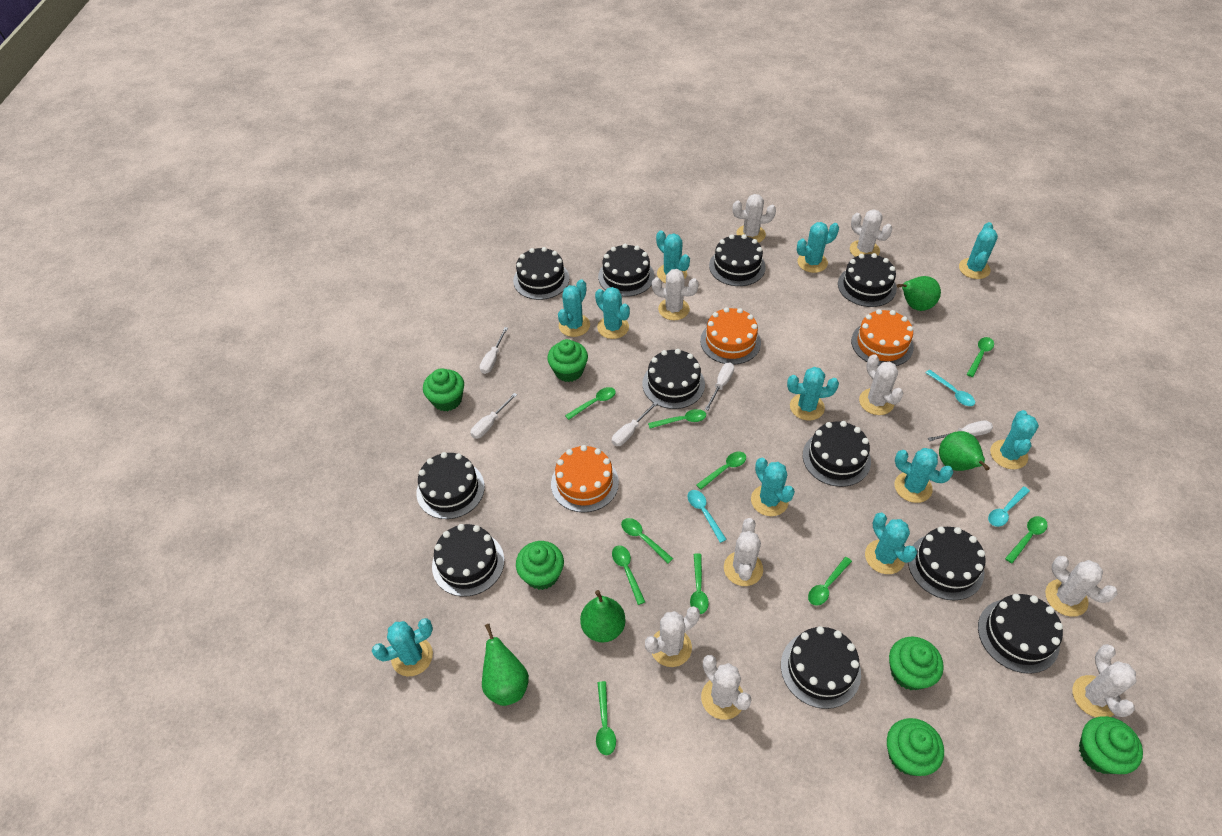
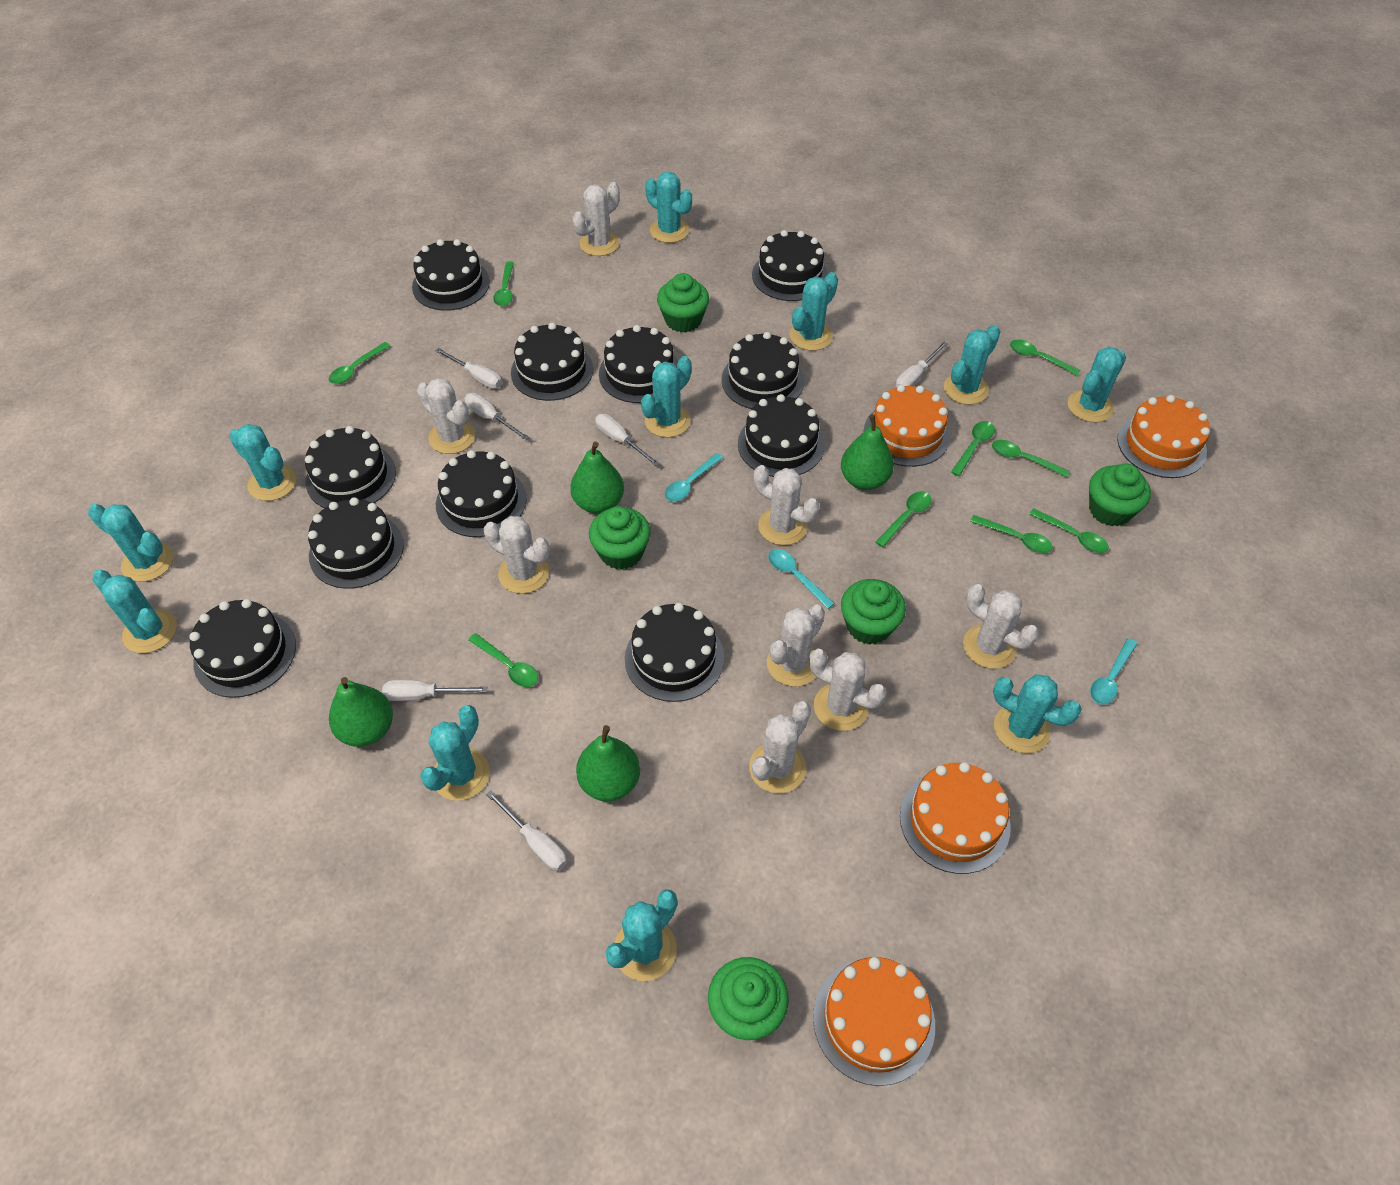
green cupcake: [423,368,464,411] [516,541,564,590] [547,339,588,382] [887,718,944,776] [889,636,944,690] [1079,716,1143,774] = 6 -> [589,506,651,570] [657,273,709,333] [708,957,789,1040] [841,579,906,644] [1089,464,1151,526] = 5
green spoon: [565,387,616,420] [596,681,616,755] [612,545,645,605] [621,518,673,563] [648,409,706,428] [690,553,709,614] [696,452,746,490] [808,557,852,606] [967,337,994,377] [1005,516,1048,564] = 10 -> [329,342,390,384] [468,633,538,687] [493,261,514,306] [876,491,932,547] [951,421,995,476] [970,515,1053,553] [992,440,1070,477] [1010,340,1081,376] [1029,508,1109,553] = 9
orange cake: [551,445,619,513] [700,307,761,365] [851,309,914,366] = 3 -> [813,957,935,1086] [864,385,950,467] [900,762,1011,874] [1117,395,1210,478] = 4
white cactus: [645,606,700,667] [652,269,699,320] [701,655,752,720] [724,518,763,586] [733,194,776,243] [850,209,892,257] [859,354,903,415] [1045,556,1118,617] [1073,644,1136,717] = 9 -> [417,378,475,454] [484,516,550,594] [572,182,620,256] [749,701,811,793] [754,465,819,545] [767,605,825,687] [809,649,887,731] [963,584,1039,669] = 8
white screwdriver: [470,393,517,439] [480,327,508,374] [612,402,658,446] [705,363,734,410] [928,420,993,441] = 5 -> [382,680,488,701] [435,348,502,389] [464,393,529,440] [486,790,567,871] [595,414,660,466] [896,342,948,387] = 6

